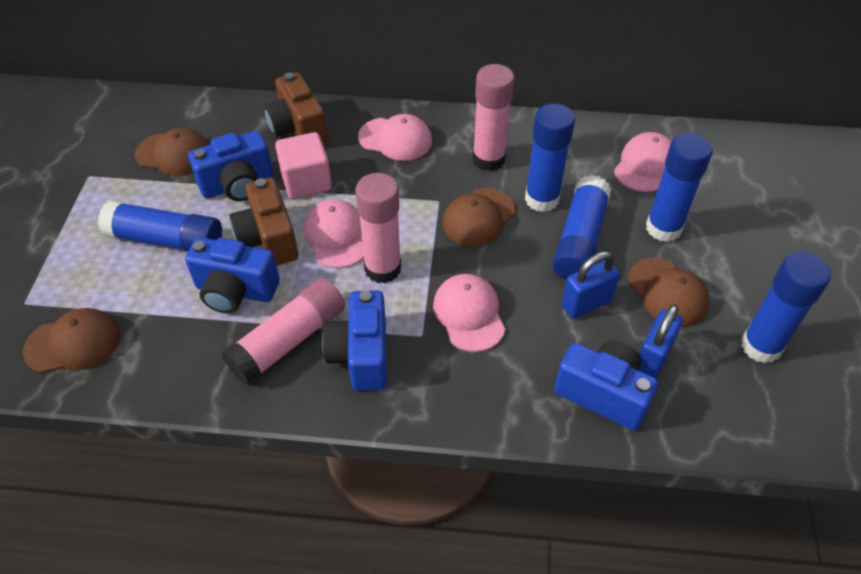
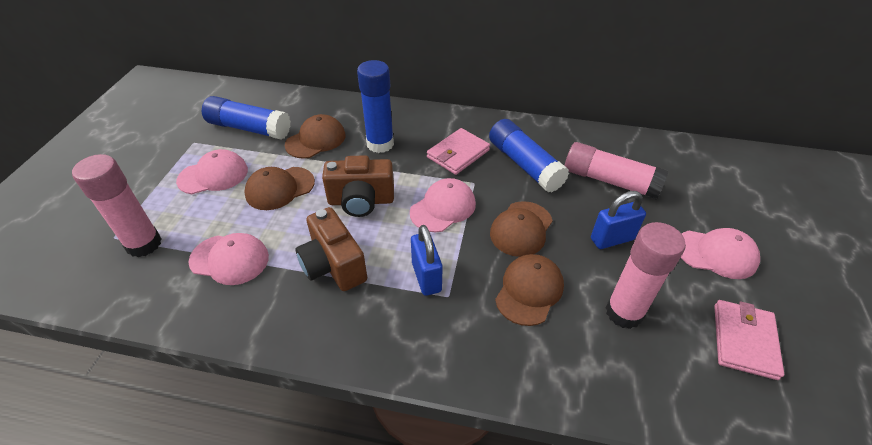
blue camera: [185,237,280,314] [188,131,273,201] [322,290,387,391] [554,341,658,431] = 4 -> none = 0
blue glue stick: [98,201,222,252] [525,103,575,212] [552,175,611,280] [646,132,713,242] [741,252,831,363] = 5 -> [202,96,291,140] [357,60,394,153] [489,119,569,192] = 3
pink cube: [275,132,332,199] = 1 -> none = 0
pink wallet: none = 0 -> [427,128,490,175] [714,300,784,380] = 2

